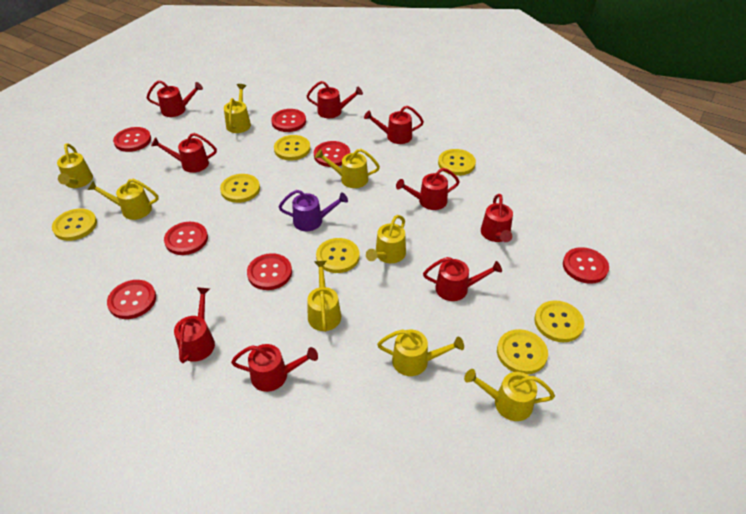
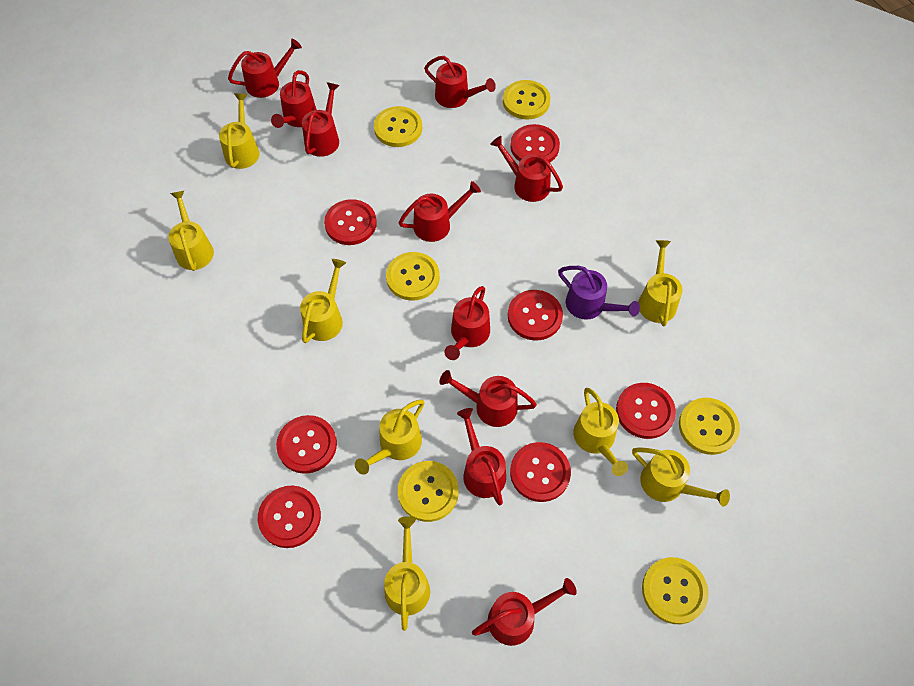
red watering can: [147,80,203,117] [151,133,217,173] [174,287,215,363] [231,344,318,392] [307,81,363,118] [364,106,424,144] [396,168,460,210] [423,257,502,301] [481,194,513,242] = 9 -> [228,39,302,98] [271,70,317,128] [302,82,340,157] [398,181,481,242] [424,56,496,108] [439,370,537,427] [444,286,490,360] [457,408,506,506] [472,578,577,646] [490,136,563,202] = 10
yellow button: [52,208,97,241] [220,174,260,203] [274,135,310,161] [316,238,360,273] [438,149,476,176] [497,329,548,374] [534,300,584,342] = 7 -> [374,106,422,147] [386,252,440,301] [398,461,459,522] [503,80,550,120] [642,557,709,624] [679,398,740,455] = 6

